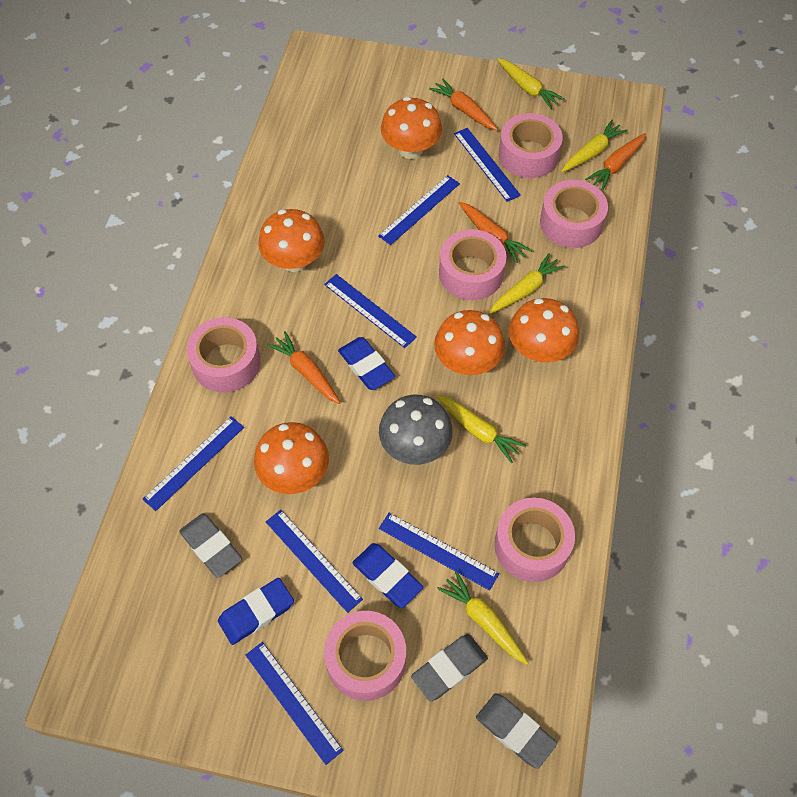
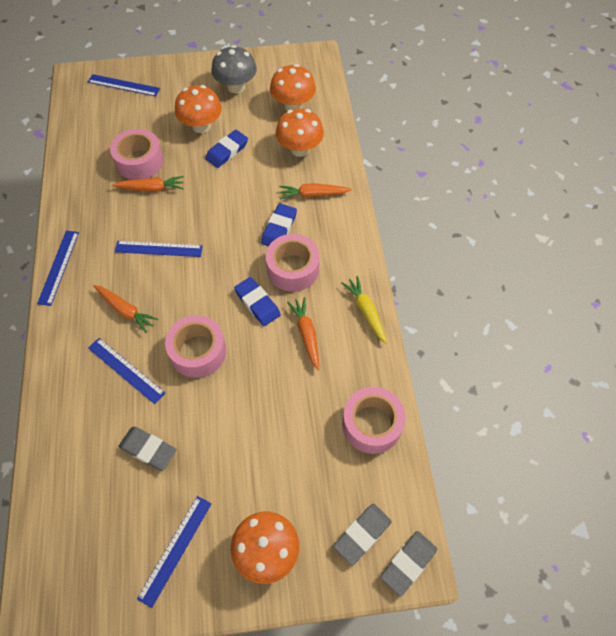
blue ruler: [143,416,244,511] [245,642,343,765] [266,510,363,613] [324,274,417,348] [378,175,460,245] [379,513,499,591] [454,128,521,202] = 7 -> [37,231,79,306] [88,74,160,96] [88,338,165,404] [115,241,203,257] [137,496,212,608] = 5
orange mushroom: [254,422,329,494] [258,209,325,272] [381,97,442,159] [434,310,505,375] [509,298,579,363] = 5 -> [175,85,222,133] [231,512,299,584] [270,64,316,111] [276,108,324,157] = 4
pink tape: [186,317,261,393] [324,611,406,701] [439,229,506,300] [494,498,575,582] [499,113,563,178] [540,180,608,248] = 6 -> [110,129,164,180] [165,315,226,378] [266,234,320,292] [342,387,406,454] = 4
yellow carrot: [436,395,526,463] [437,571,529,665] [489,253,565,314] [497,58,565,109] [561,120,628,172] = 5 -> [341,276,387,343] = 1

